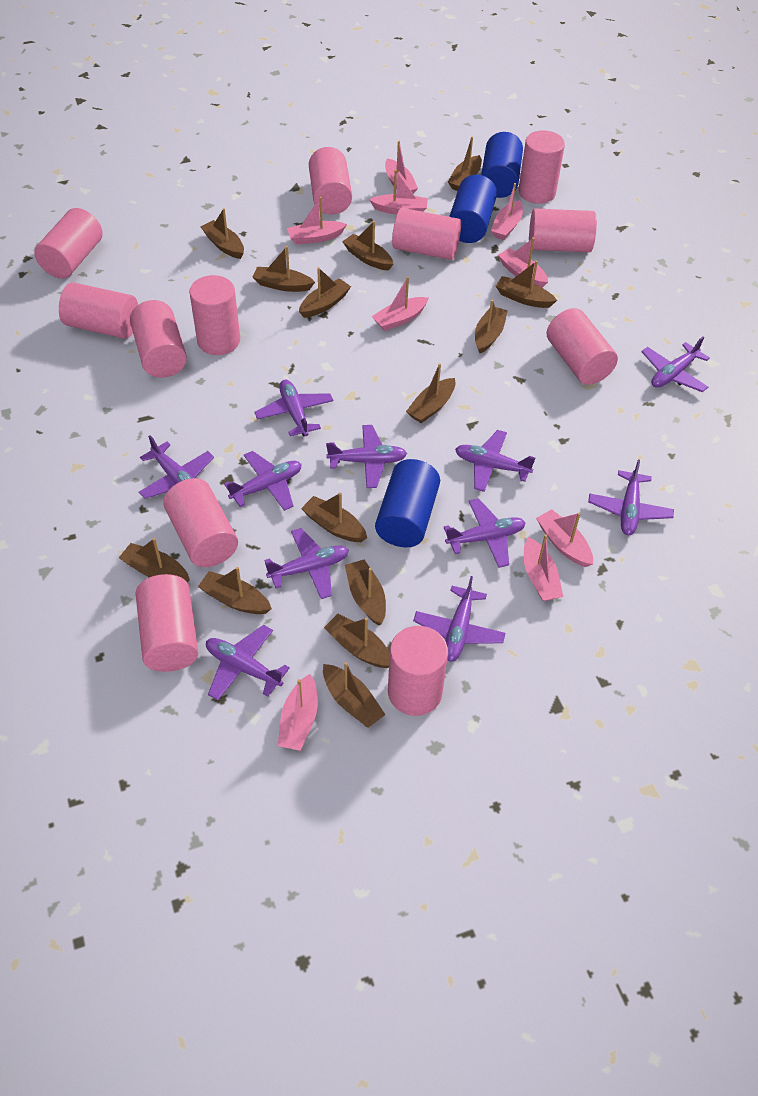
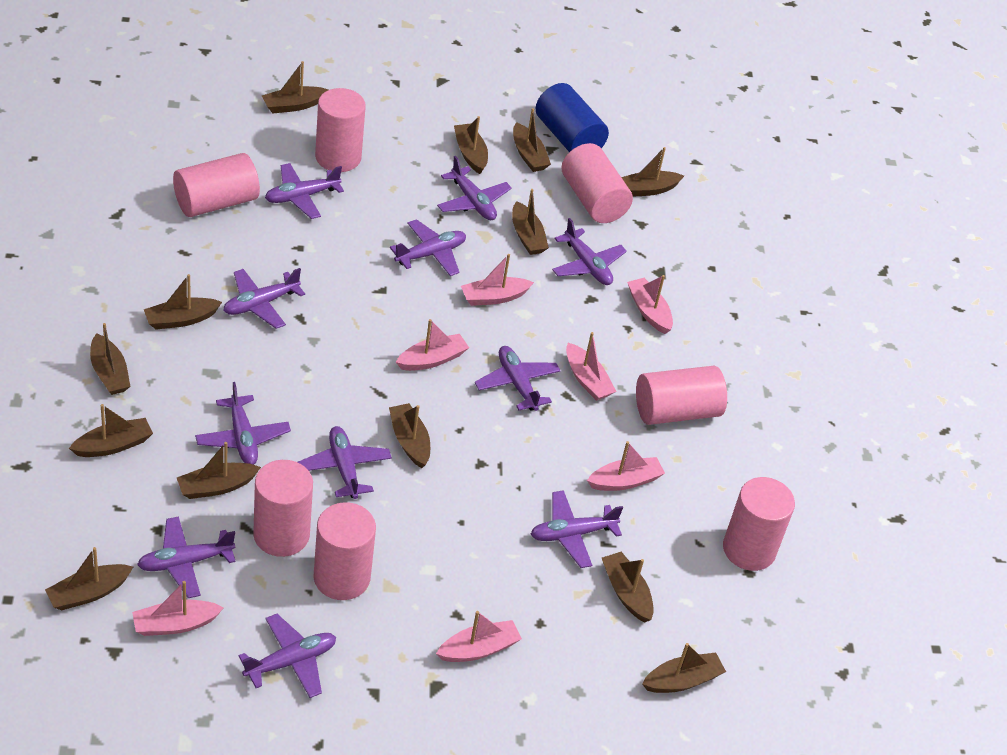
blue cylinder: [375,459,440,547] [449,175,497,243] [481,132,523,198] = 3 -> [536,83,609,152] = 1
brown boat: [119,538,190,583] [198,567,272,614] [200,208,244,259] [252,246,315,292] [299,267,351,318] [301,492,367,542] [323,662,385,728] [324,614,390,668] [342,221,393,271] [345,560,386,625] [406,363,455,423] [448,137,482,191] [475,300,508,353] [496,261,557,308] = 14 -> [45,547,133,610] [69,404,153,457] [90,323,130,395] [144,274,222,330] [177,442,261,499] [262,61,328,113] [389,403,430,468] [454,116,488,174] [512,189,549,255] [513,108,551,172] [602,552,654,623] [621,147,684,197] [642,643,726,693] = 13
pink boat: [278,674,318,751] [287,197,347,244] [369,169,428,215] [372,277,429,331] [385,141,418,194] [491,183,523,240] [498,237,548,288] [524,534,563,601] [536,509,593,567] = 9 -> [132,581,224,636] [396,319,469,371] [436,611,522,662] [461,254,534,306] [566,332,617,401] [587,441,665,491] [627,275,673,334] = 7
pink cylinder: [34,208,103,279] [59,282,138,339] [130,300,187,378] [136,574,198,672] [163,478,238,567] [189,275,240,355] [309,147,352,215] [388,626,448,716] [392,208,461,260] [518,130,565,204] [529,209,597,252] [546,308,618,385] = 12 -> [173,153,260,217] [253,460,313,557] [314,502,376,600] [315,88,366,172] [561,143,633,223] [636,366,727,425] [723,477,795,571] = 7

